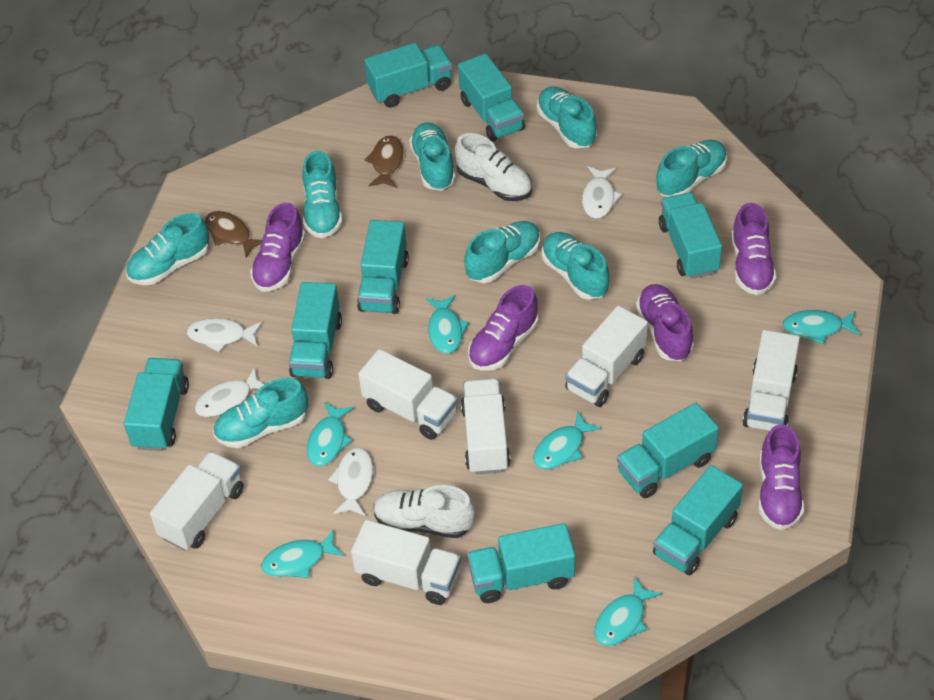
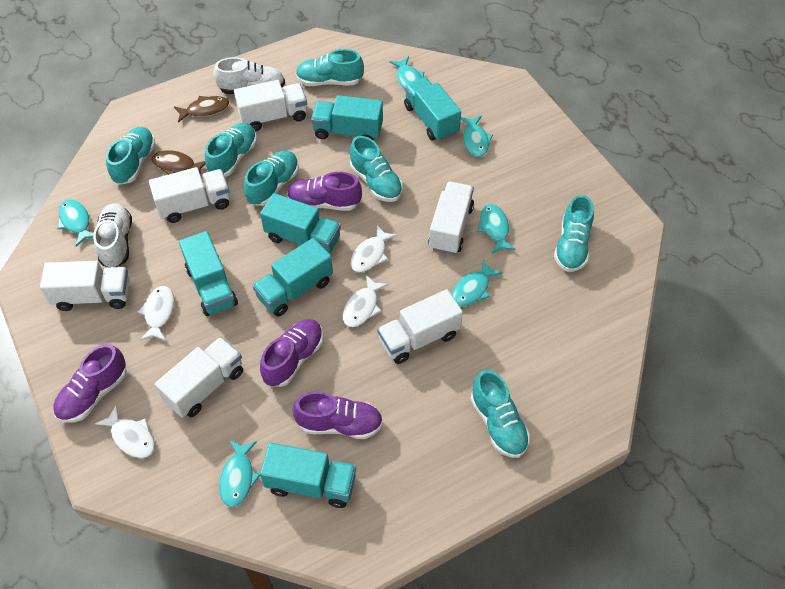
purple shoe: [250,203,306,292] [468,285,538,371] [636,284,694,361] [731,203,777,295] [758,424,804,530] = 5 -> [53,344,127,423] [260,319,323,387] [287,172,362,211] [293,392,383,439] = 4
turquoise shoe: [126,213,209,285] [213,378,308,448] [302,151,342,238] [409,122,456,190] [464,221,540,283] [537,86,597,148] [542,232,610,300] [656,140,727,197] = 8 -> [106,127,156,185] [205,123,257,177] [244,151,299,206] [296,49,364,86] [350,136,403,202] [470,370,530,458] [554,195,594,272] = 7
turquoise truck: [124,358,189,451] [289,282,342,379] [357,220,409,314] [364,43,452,108] [458,53,525,141] [467,523,575,603] [617,403,719,498] [653,465,743,575] [659,192,722,279] = 9 -> [179,231,238,316] [253,238,333,317] [260,193,341,254] [260,443,356,508] [311,95,383,141] [404,77,461,141] = 6

